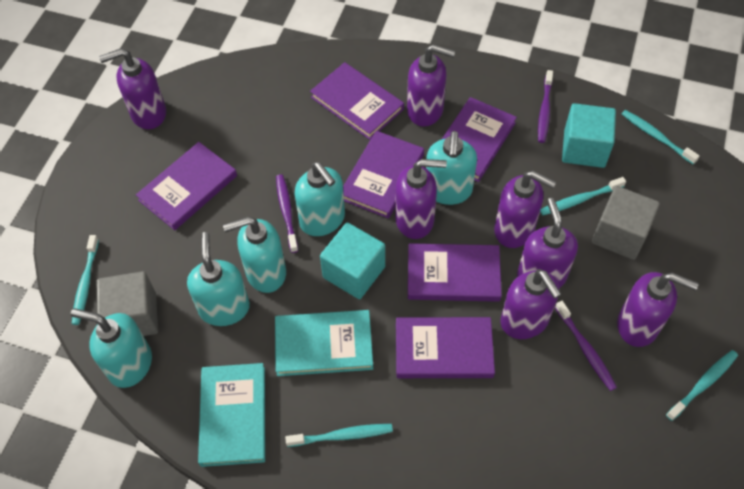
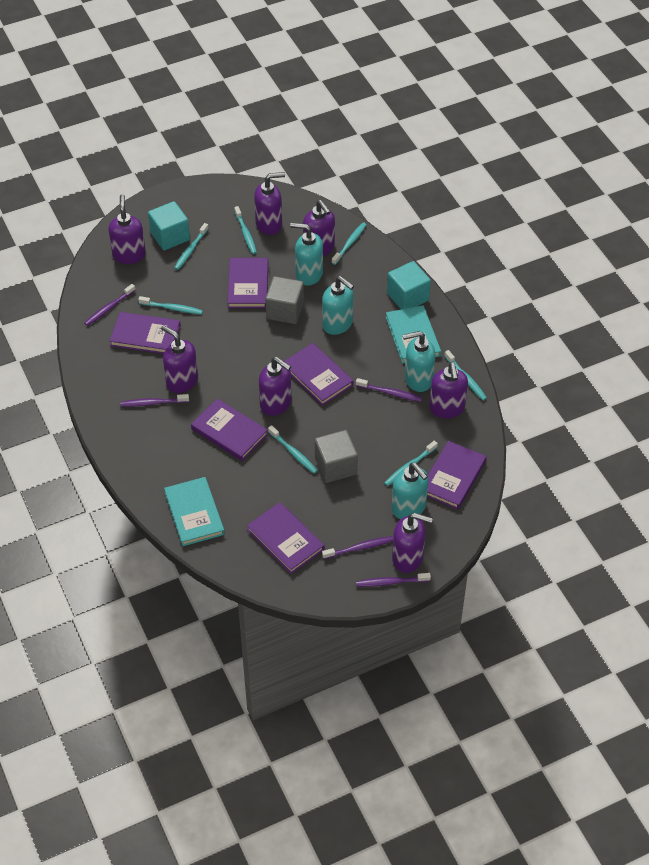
purple toothbrush: [276,174,298,253] [538,70,553,143] [555,301,617,391] = 3 -> [84,284,135,326] [120,394,189,407] [322,536,393,559] [356,378,422,402] [356,573,431,587] = 5
turquoise soap dispenser: [71,308,152,388] [187,232,250,326] [223,217,286,293] [294,162,345,236] [426,131,477,205] = 5 -> [290,223,323,286] [322,276,354,335] [392,463,428,519] [403,331,436,392] = 4
turquoise toothbrush: [72,235,99,325] [285,424,393,447] [540,177,626,215] [622,110,699,164] [666,350,738,421] = 5 -> [138,296,203,315] [174,223,209,270] [234,206,257,254] [268,425,318,474] [332,222,367,265] [384,441,438,486] [445,350,487,401] = 7

